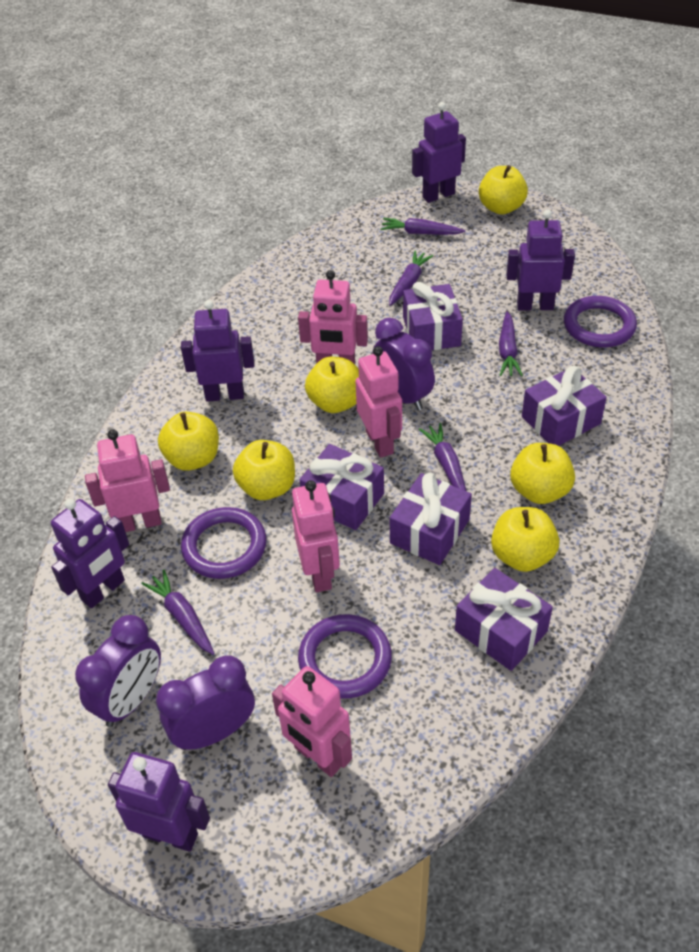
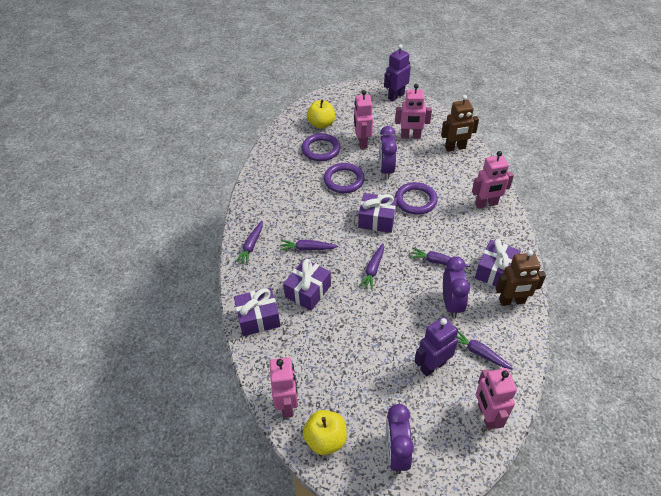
brown robot: none = 0 -> [441,95,479,152] [496,250,546,306] = 2
purple gift: [299,444,384,530] [390,473,472,565] [403,282,463,350] [455,568,553,671] [522,366,607,446] = 5 -> [234,287,280,336] [283,259,331,311] [358,193,397,233] [475,239,521,287] = 4
purple robot: [51,499,129,608] [108,752,210,852] [181,300,254,402] [412,102,466,203] [506,210,575,311] = 5 -> [384,44,411,101] [414,317,458,376] = 2
yellow apple: [158,412,219,471] [233,440,295,500] [305,357,359,413] [479,165,528,215] [491,507,559,572] [510,443,575,504] = 6 -> [303,410,347,455] [307,100,335,129] = 2

